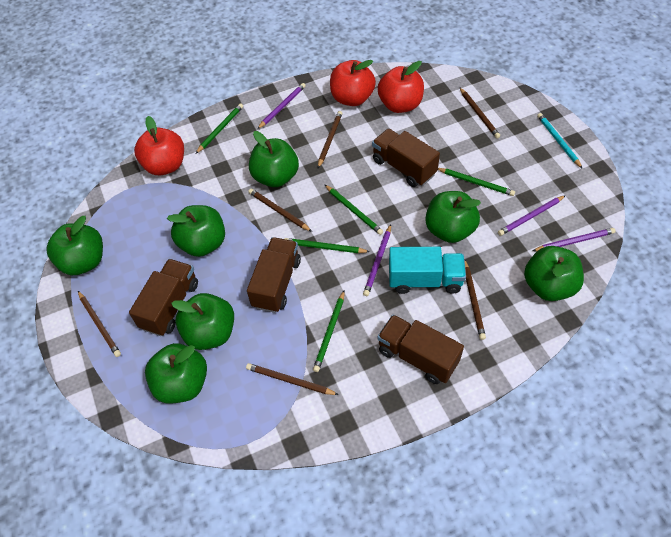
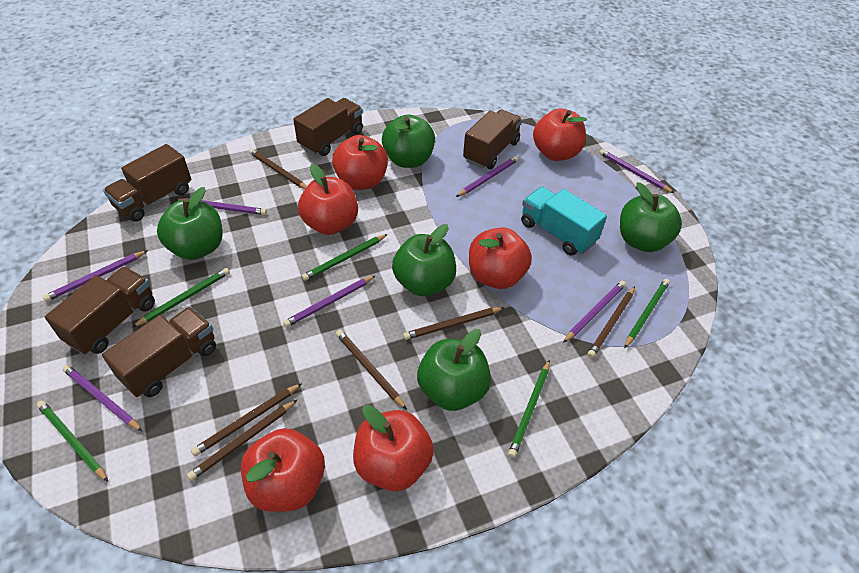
brown truck: [129,259,198,336] [247,237,301,313] [372,129,440,187] [377,315,464,384] = 4 -> [45,267,155,355] [102,307,216,397] [103,144,191,221] [293,98,363,156] [463,109,522,169] = 5
green apple: [46,216,103,275] [145,343,207,403] [167,205,225,257] [171,293,234,350] [249,131,299,187] [425,191,481,243] [524,246,584,301] = 7 -> [157,187,223,260] [382,114,435,168] [392,224,456,296] [417,329,491,411] [620,182,682,252] = 5
purple pencil: [257,83,306,129] [363,224,391,296] [498,195,566,236] [532,228,616,251] = 4 -> [42,250,148,302] [62,365,143,432] [175,198,267,215] [283,275,376,327] [456,156,518,197] [563,281,626,343] [599,149,674,193] = 7
red apple: [134,116,184,175] [330,60,376,106] [378,61,424,113] = 3 -> [241,428,325,512] [298,164,358,235] [332,135,388,190] [353,405,434,491] [469,228,532,289] [533,109,587,161] = 6
turquoise pencil: [537,113,583,169] = 1 -> none = 0

